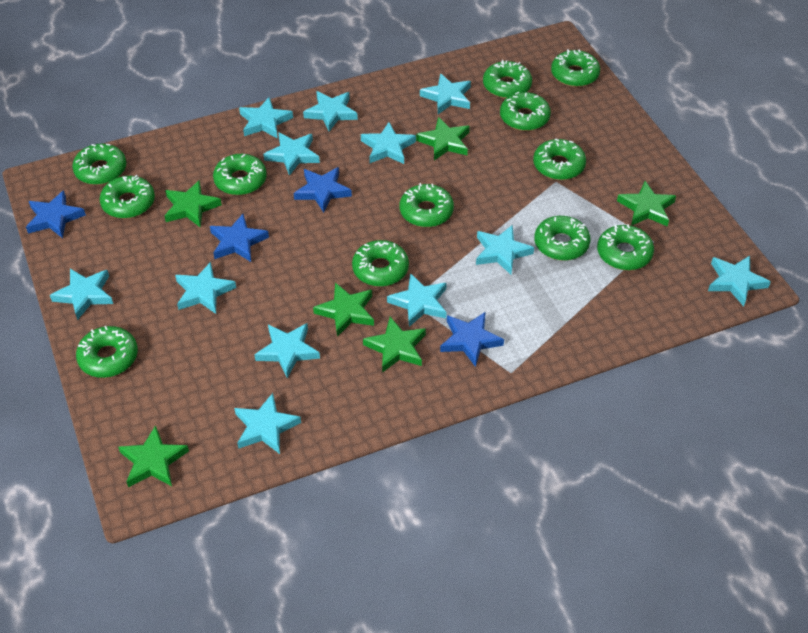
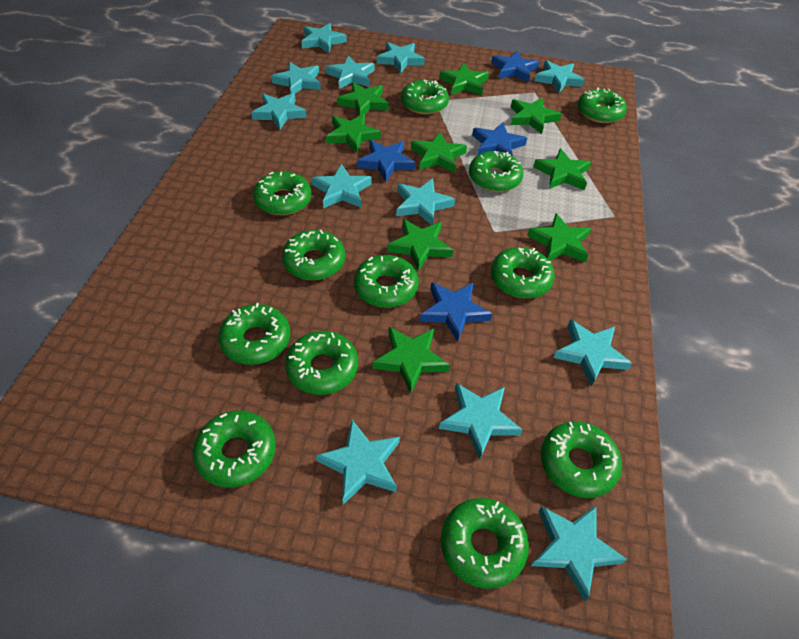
green star: [118,425,189,487] [165,180,222,228] [313,283,374,337] [363,317,426,373] [416,117,470,160] [617,181,676,227] = 6 -> [326,114,381,153] [337,82,389,116] [373,327,450,394] [387,219,453,271] [411,132,467,173] [440,63,489,95] [511,97,562,134] [527,213,591,263] [533,148,591,190] = 9

